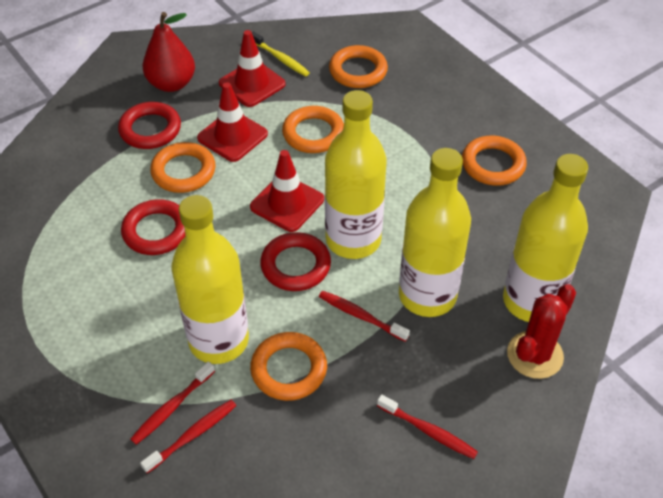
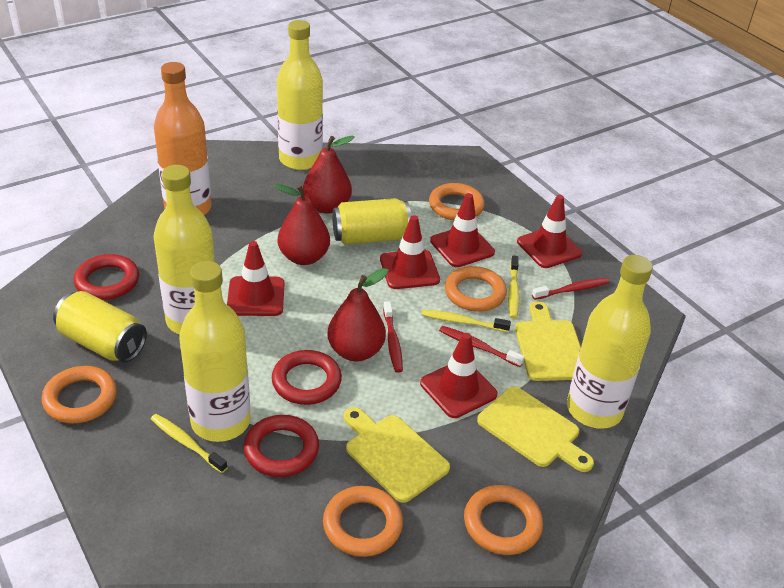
orange bottle: none = 0 -> [154,62,212,215] = 1
red cactus: [507,284,576,379] = 1 -> none = 0
red pear: [143,12,195,92] = 1 -> [275,184,330,265] [303,136,355,214] [327,268,388,361] = 3
red toothbrush: [130,361,215,445] [140,400,236,473] [319,291,410,342] [377,394,478,459] = 4 -> [383,301,403,373] [439,326,525,367] [532,278,609,300] = 3
red traffic cone: [197,82,268,162] [219,30,286,107] [250,150,324,232] = 3 -> [227,241,285,316] [380,215,440,289] [420,333,498,418] [430,193,495,267] [517,195,582,268] = 5
yellow can: none = 0 -> [53,291,147,363] [332,198,411,245] = 2
yellow cutting board: none = 0 -> [344,407,450,503] [477,387,594,472] [515,301,581,381] = 3
yellow toothbrush: [252,31,310,77] = 1 -> [151,414,228,473] [422,310,511,332] [508,255,520,319] = 3

